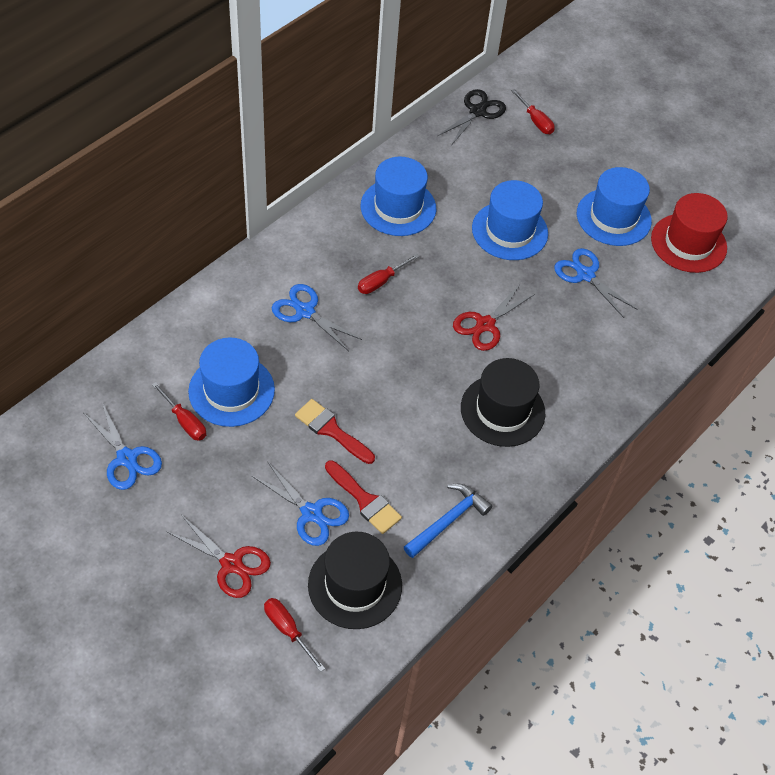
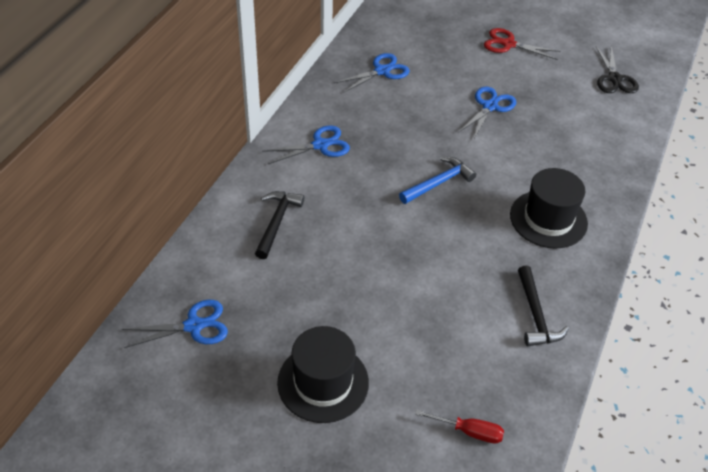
black hammer: none = 0 -> [255,191,304,259] [518,265,569,346] = 2
blue hat: [188,337,275,427] [361,157,436,236] [472,180,548,260] [577,167,652,246] = 4 -> none = 0
red brush: [295,399,375,464] [325,460,402,534] = 2 -> none = 0
red hat: [651,193,728,273] = 1 -> none = 0
red scissors: [166,515,271,598] [453,283,535,351] = 2 -> [484,28,560,60] = 1
red screwdriver: [152,382,206,441] [264,598,325,672] [358,253,420,294] [511,89,555,134] = 4 -> [415,409,504,444] = 1

